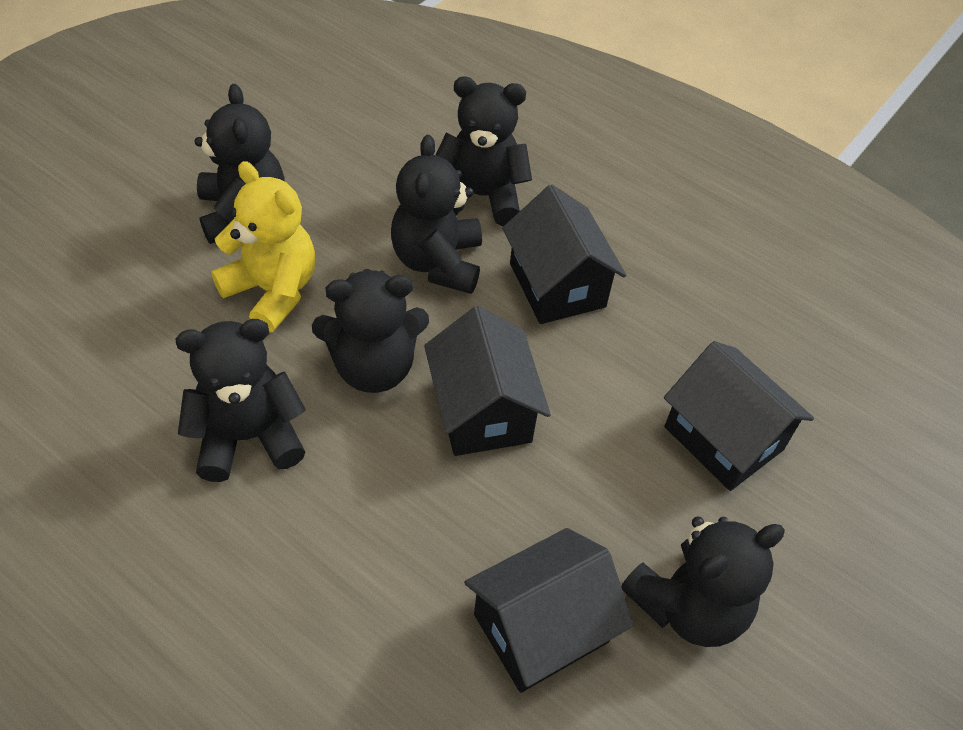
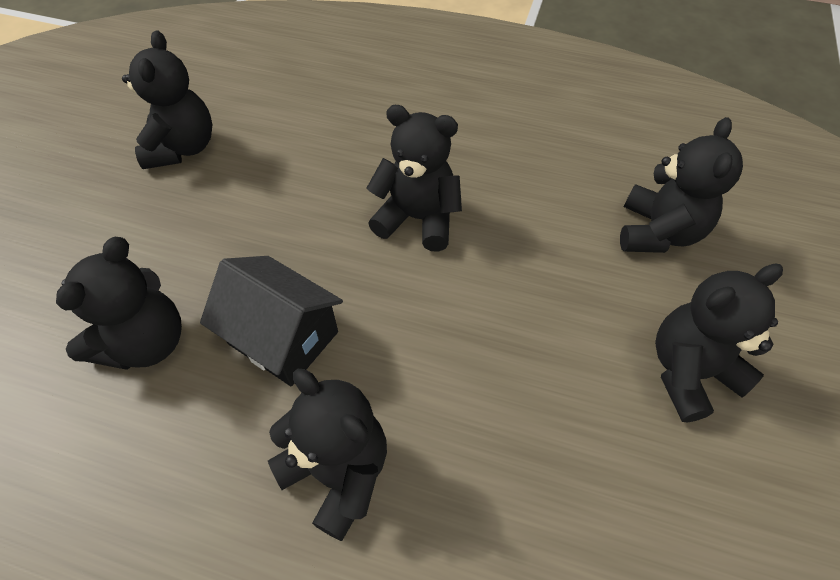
black house: [424,306,551,456] [464,528,634,693] [503,185,626,324] [664,341,814,491] = 4 -> [200,256,343,386] = 1
yellow teddy bear: [211,161,315,333] = 1 -> none = 0

